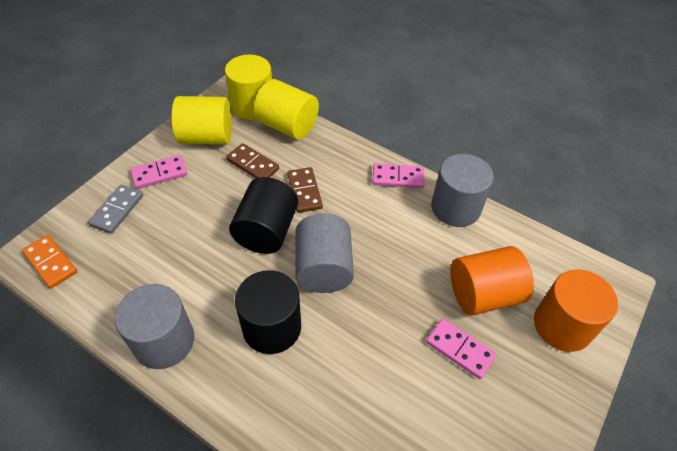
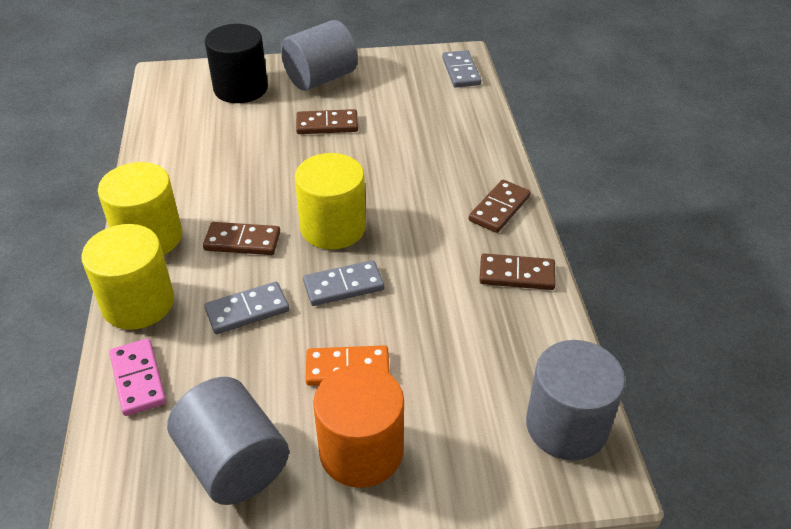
black cylinder: [229,177,298,254] [235,270,301,354] = 2 -> [205,24,268,103] = 1
brown domino: [226,143,279,179] [287,167,323,213] = 2 -> [203,222,280,255] [296,109,358,134] [469,180,531,233] [479,253,556,290] = 4
grey domino: [88,184,143,234] = 1 -> [204,281,289,334] [303,260,384,306] [442,50,481,88] = 3
orange cylinder: [451,246,534,315] [534,269,618,352] = 2 -> [313,364,404,488] = 1
pink domino: [130,155,187,189] [372,163,425,188] [426,318,497,379] = 3 -> [109,338,166,416] = 1

